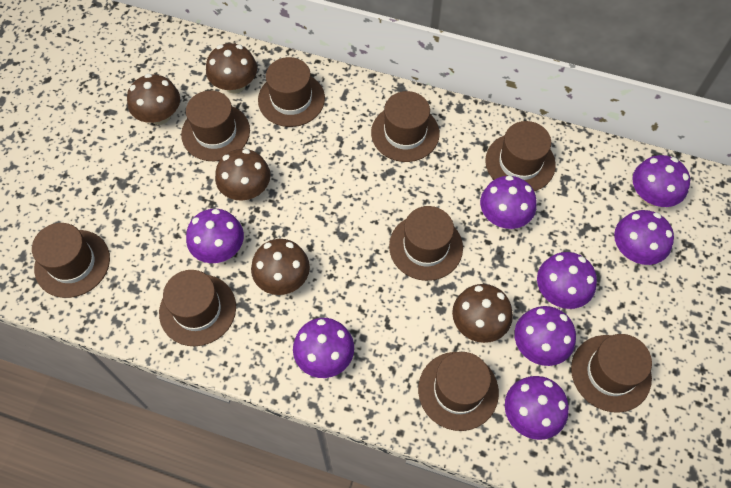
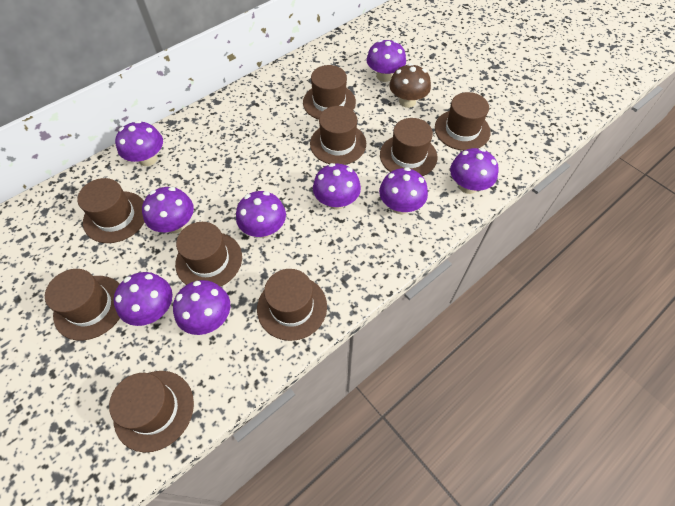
brown mushroom: [127,74,180,125] [206,43,257,94] [215,149,271,201] [251,239,310,295] [452,284,513,343] = 5 -> [389,63,431,108] = 1
purple mushroom: [186,209,244,263] [293,318,354,378] [480,176,537,229] [505,376,569,440] [514,306,576,366] [537,252,597,309] [614,210,674,265] [632,155,690,207] = 8 -> [114,272,172,326] [115,120,163,166] [142,187,194,233] [173,280,230,335] [236,191,286,238] [313,163,361,210] [366,39,406,82] [379,167,428,214] [450,148,498,194] = 9

